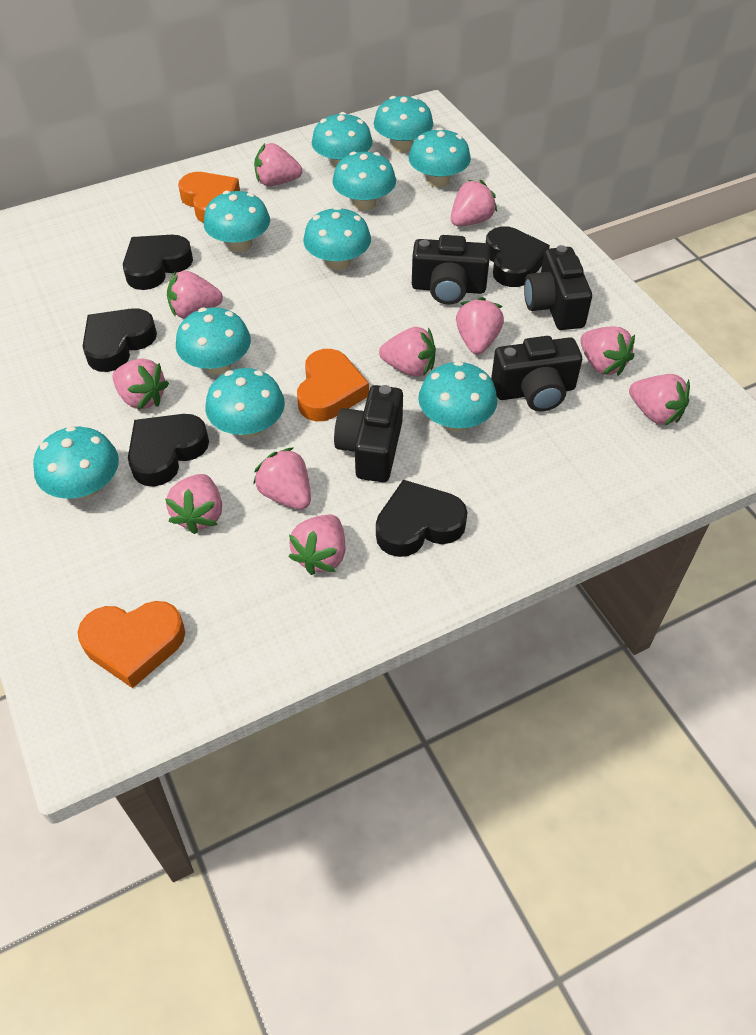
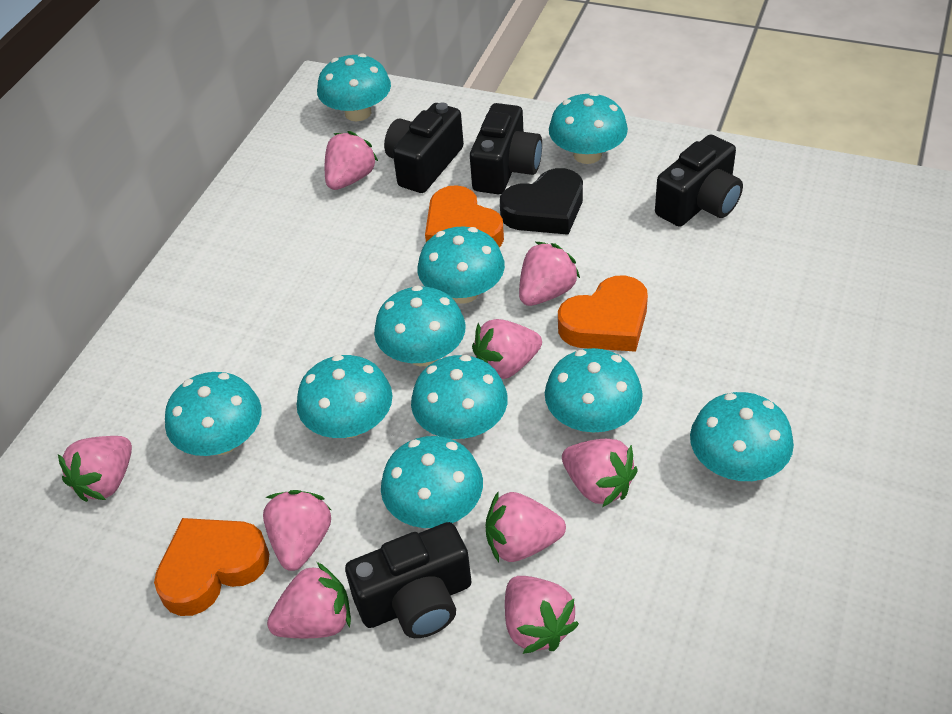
black heart: [83,308,157,372] [123,235,193,290] [128,414,209,486] [376,480,468,557] [486,226,550,287] = 5 -> [500,168,583,235] = 1
pink strawberry: [113,359,169,410] [165,474,222,534] [167,271,223,318] [253,447,311,510] [254,143,302,186] [288,515,345,575] [379,327,436,377] [451,180,497,226] [456,297,504,354] [580,326,635,376] [629,374,690,425] = 11 -> [58,436,132,502] [263,490,331,571] [267,562,351,638] [325,131,378,190] [472,319,542,379] [486,492,566,562] [505,576,579,654] [519,242,580,306] [562,439,637,507] = 9

